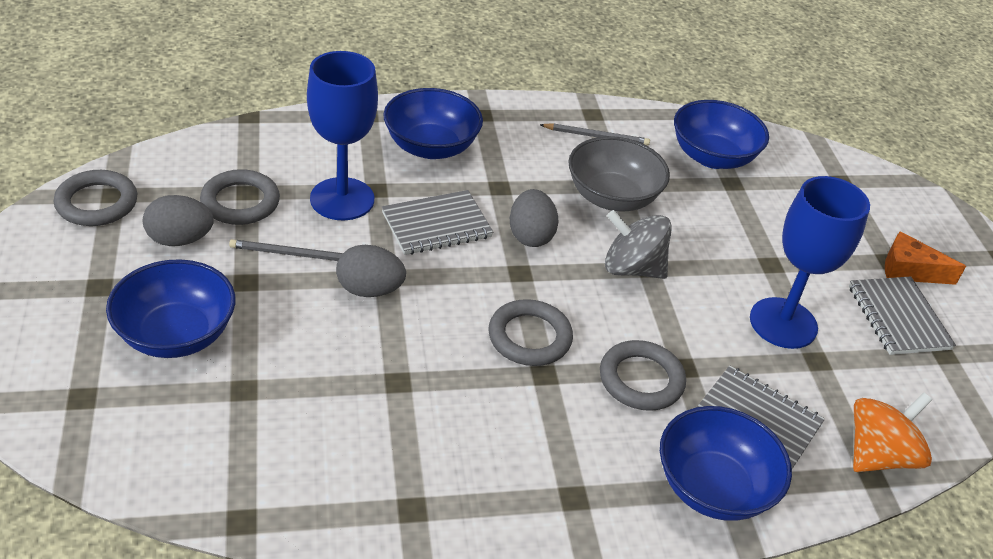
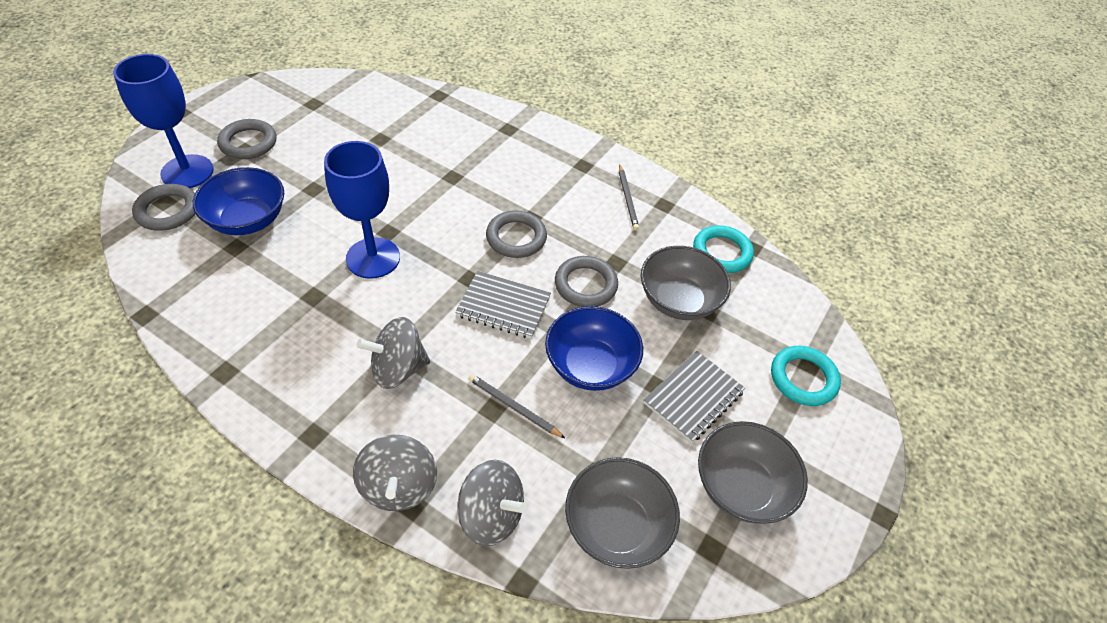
blue bowl: [106,259,235,358] [383,88,483,159] [660,406,792,521] [674,100,769,169] = 4 -> [193,167,284,235] [545,306,643,391] = 2
grey bowl: [568,136,670,212] = 1 -> [565,457,680,569] [641,246,731,320] [698,421,808,524] = 3
grey egg: [143,195,214,246] [336,245,406,297] [510,189,559,247] = 3 -> none = 0
grey notebook: [382,190,493,255] [697,365,825,468] [849,276,956,355] = 3 -> [455,271,551,339] [644,351,745,443] = 2
grey spinning top: [605,210,672,279] = 1 -> [353,435,437,511] [357,317,430,389] [457,460,527,546] = 3
orange cheese: [885,232,966,285] = 1 -> none = 0
orange spinning top: [853,392,932,472] = 1 -> none = 0
turquoise ring: none = 0 -> [693,225,754,273] [771,346,841,406] = 2

